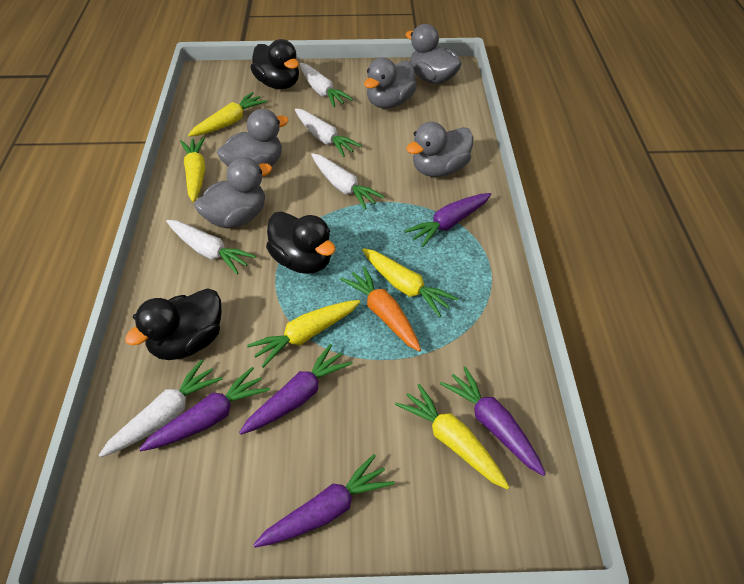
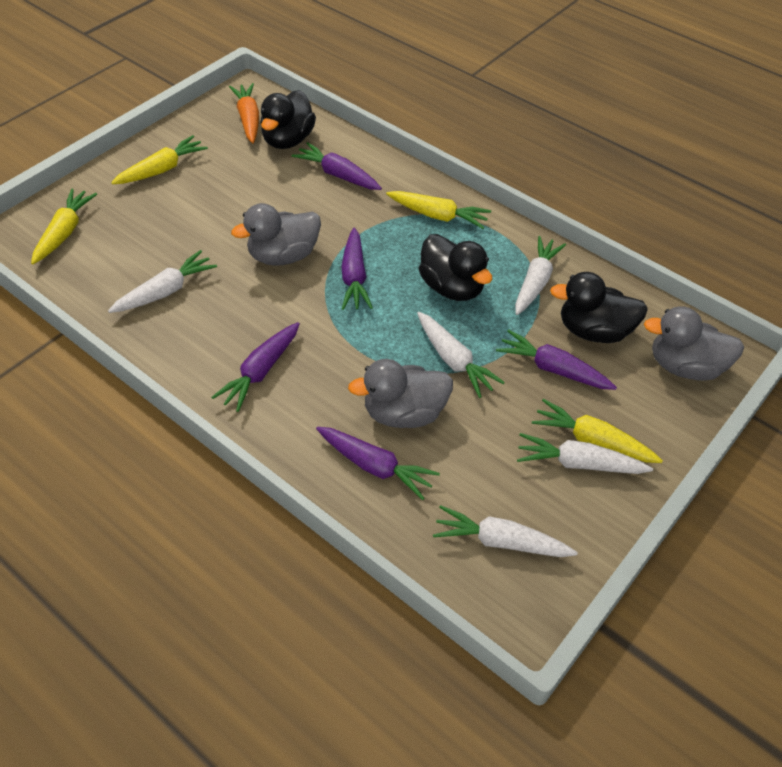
grey duck: [194,157,272,229] [217,109,289,167] [364,57,417,108] [405,24,462,84] [406,122,473,177] = 5 -> [231,203,321,266] [348,359,453,428] [644,306,744,381] = 3
yellow carrot: [180,137,205,202] [188,92,267,137] [247,300,360,368] [362,248,458,317] [395,384,510,490] = 5 -> [31,189,97,264] [111,135,208,184] [386,191,491,229] [532,399,663,463] = 4

